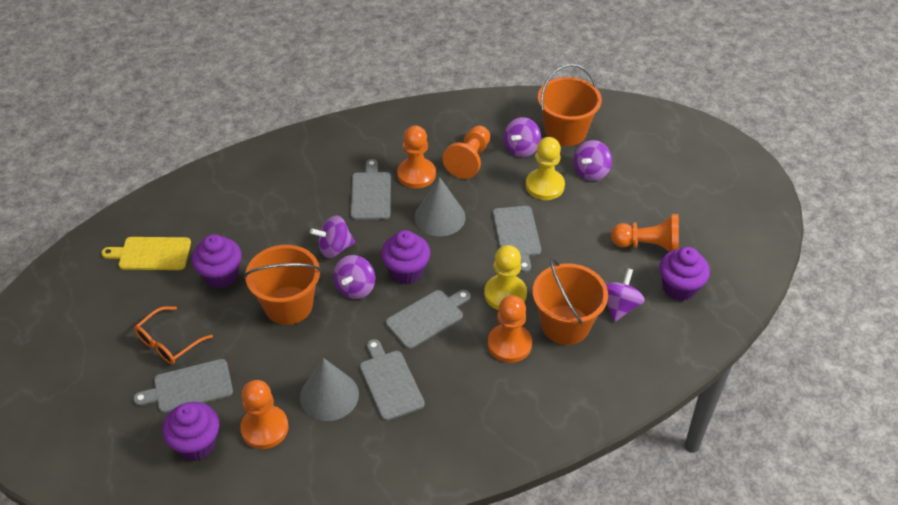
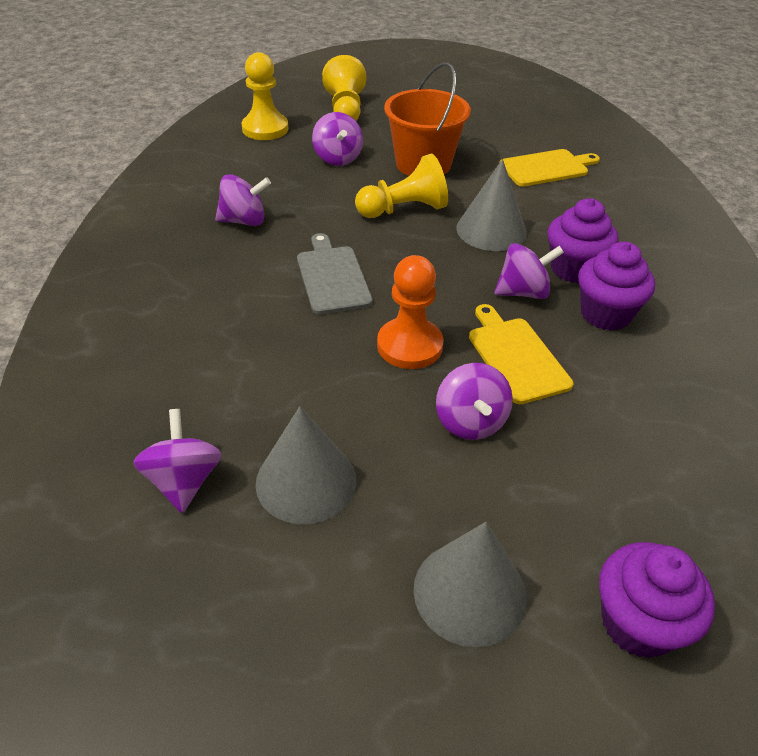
grey cone: [300,358,359,421] [415,177,466,236] = 2 -> [255,406,356,524] [413,522,527,647] [456,159,527,251] = 3
grey cutting board: [133,359,233,413] [351,159,391,220] [360,339,425,421] [386,290,470,349] [493,206,541,272] = 5 -> [297,233,373,314] = 1
orange bucket: [244,245,321,325] [533,258,608,345] [538,64,602,146] = 3 -> [384,63,471,176] = 1
orange glasses: [134,306,213,364] = 1 -> none = 0
orange pawn: [240,380,288,449] [397,125,436,189] [443,125,490,179] [488,295,532,363] [611,214,679,252] = 5 -> [377,255,443,369] = 1
purple cupcake: [162,402,219,460] [192,234,242,288] [381,230,430,284] [659,247,710,301] = 4 -> [547,198,619,283] [578,241,655,331] [599,542,715,658] = 3
yellow cutting board: [101,237,191,270] = 1 -> [469,304,574,404] [500,149,600,187] = 2
yellow pawn: [484,245,527,310] [526,137,565,200] = 2 -> [241,52,288,140] [322,55,366,121] [355,154,448,218] = 3

